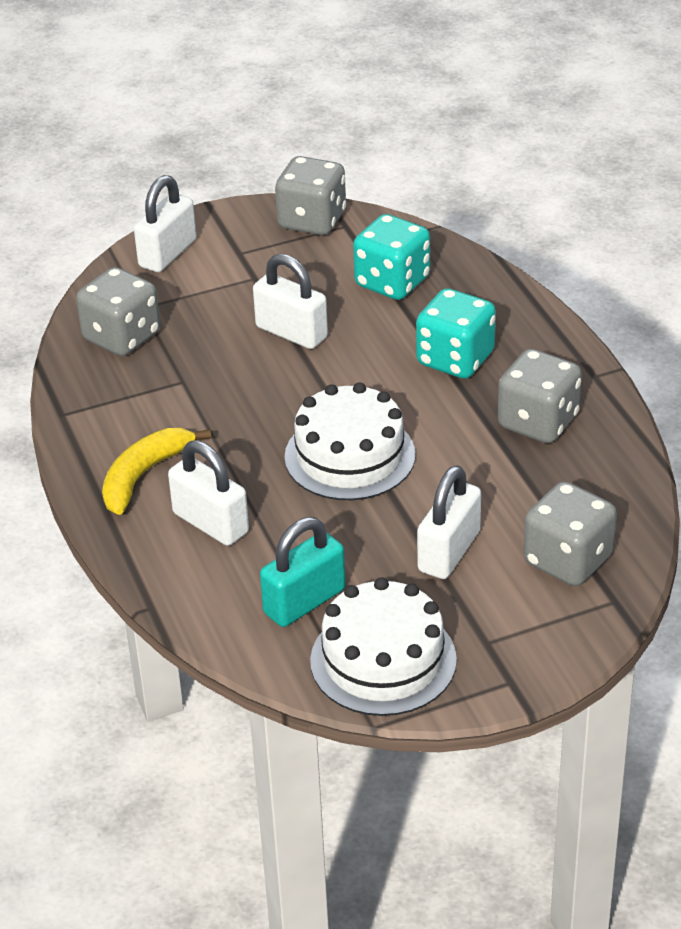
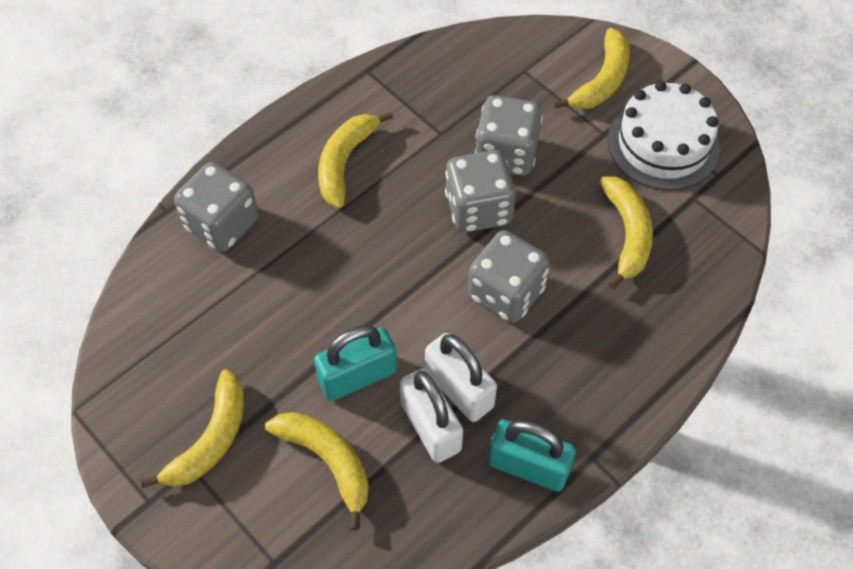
turquoise dice: [353,214,430,300] [416,288,496,378] = 2 -> none = 0
turquoise padlock: [260,517,346,627] = 1 -> [314,325,397,401] [488,419,576,492] = 2
white cake: [285,382,415,500] [310,577,457,716] = 2 -> [608,81,720,190] = 1
white padlock: [134,175,196,272] [168,440,249,546] [253,254,328,349] [417,465,481,579] = 4 -> [400,368,463,463] [425,333,497,422] = 2
yellow banana: [102,428,211,515] = 1 -> [140,369,244,488] [265,412,369,530] [318,111,393,208] [553,28,630,109] [599,177,653,289] = 5

